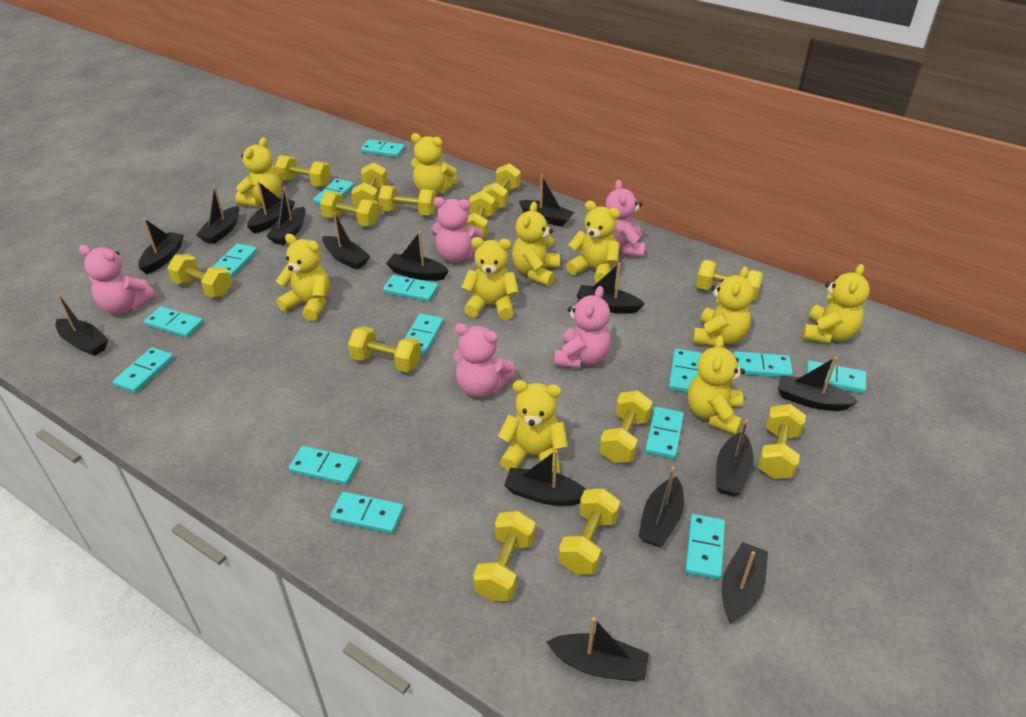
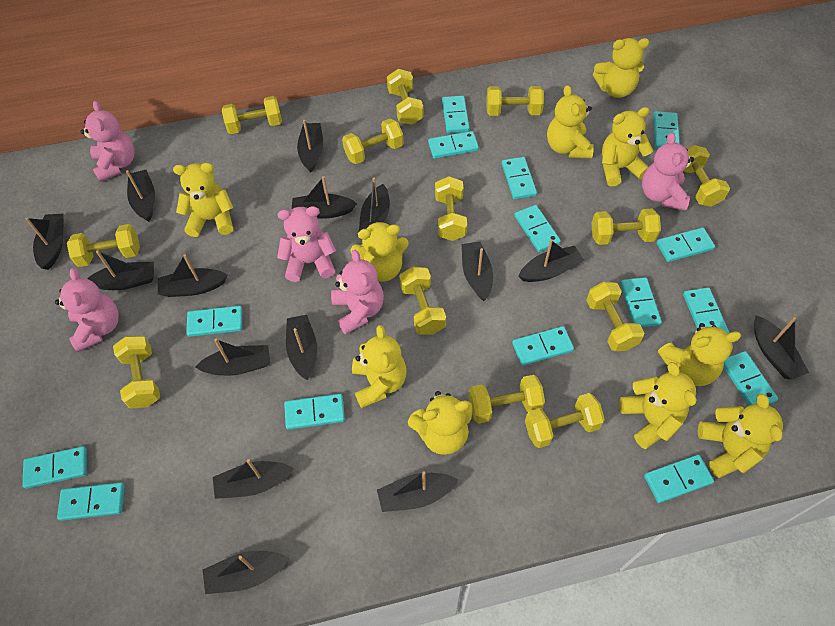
turquoise domino: [113,347,174,393] [144,306,203,338] [212,243,257,278] [289,446,359,485] [313,179,354,204] [330,492,404,534] [361,140,405,157] [383,275,438,302] [404,314,443,355] [645,407,684,459] [669,349,702,393] [685,514,725,580] [733,351,793,377] [806,360,866,394] = 14 -> [22,446,87,489] [57,482,124,521] [186,306,242,337] [284,394,345,430] [428,131,479,159] [442,96,470,133] [502,157,537,199] [512,326,574,365] [514,205,561,252] [621,277,662,327] [644,455,714,503] [653,111,680,149] [656,227,715,262] [683,287,729,333] [724,351,778,405] = 15

